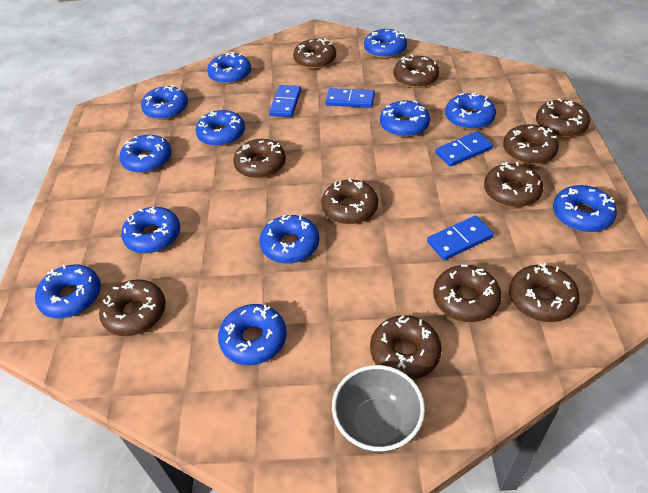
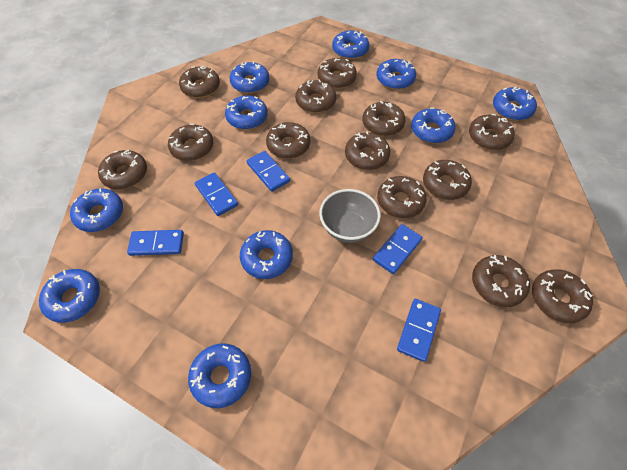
blue domino: [269,85,301,117] [325,88,375,108] [427,216,494,260] [435,132,493,167] = 4 -> [127,230,184,256] [195,172,238,216] [247,151,290,192] [373,224,423,274] [397,299,441,362] = 5
blue donut: [35,264,101,318] [120,135,172,173] [121,207,180,254] [141,85,188,120] [196,110,245,146] [207,52,251,84] [218,304,287,365] [260,214,320,264] [364,29,407,58] [380,101,430,137] [445,92,496,130] [553,185,617,232] = 12 -> [39,269,100,323] [70,188,123,232] [188,343,251,408] [225,96,268,129] [230,61,269,93] [240,230,293,279] [332,31,369,59] [377,59,416,90] [411,107,456,143] [493,86,537,120] = 10
brown donut: [99,280,166,336] [233,139,286,178] [293,39,336,69] [321,178,378,224] [370,315,442,380] [393,54,440,88] [433,265,502,322] [484,162,543,207] [503,124,559,164] [509,263,580,322] [536,99,590,137] = 11 -> [98,150,147,189] [168,124,213,161] [179,66,220,98] [266,122,310,159] [295,80,336,113] [318,58,357,89] [345,131,390,170] [362,101,406,136] [377,176,427,218] [423,160,472,200] [469,114,515,150] [472,255,530,307] [532,269,593,323] = 13

